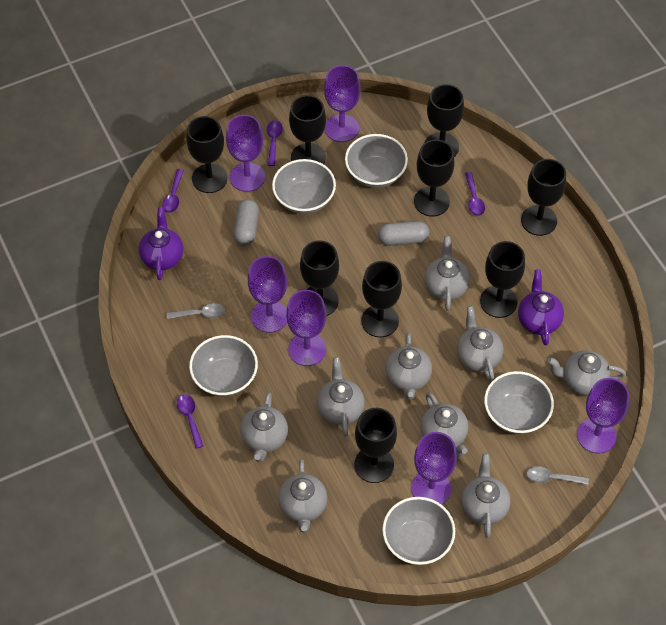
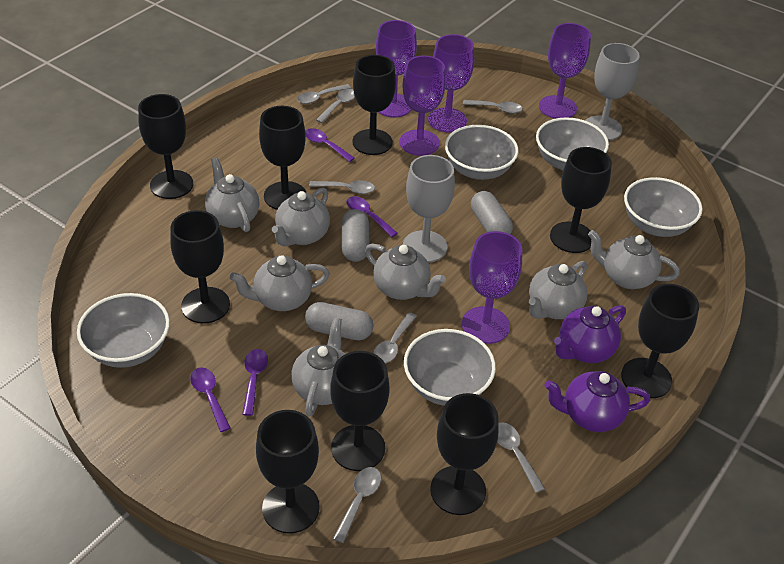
grey capsule: [234,199,259,245] [378,221,429,246] = 2 -> [305,302,373,341] [341,209,369,262] [471,191,513,234] = 3
grey goblet: none = 0 -> [403,155,455,263] [585,43,640,140] = 2
grey spoon: [167,303,225,319] [526,466,589,485] = 2 -> [297,84,351,104] [309,180,375,194] [316,89,355,123] [333,467,381,543] [374,312,417,363] [463,100,523,114] [497,422,545,493] = 7
grey teapot: [240,392,288,462] [278,459,327,533] [317,357,365,437] [385,333,432,400] [420,392,468,457] [424,236,470,311] [457,306,503,382] [461,453,511,538] [547,350,626,396] = 9 -> [205,157,259,232] [230,255,330,311] [272,187,330,246] [291,318,345,417] [365,244,446,300] [529,261,588,319] [588,230,680,289] = 7
purple goblet: [226,115,265,192] [248,256,287,333] [286,290,326,366] [324,65,361,142] [411,432,457,505] [577,378,629,453] = 6 -> [376,20,417,117] [400,56,446,156] [428,34,474,133] [462,231,522,344] [539,23,591,119] = 5

